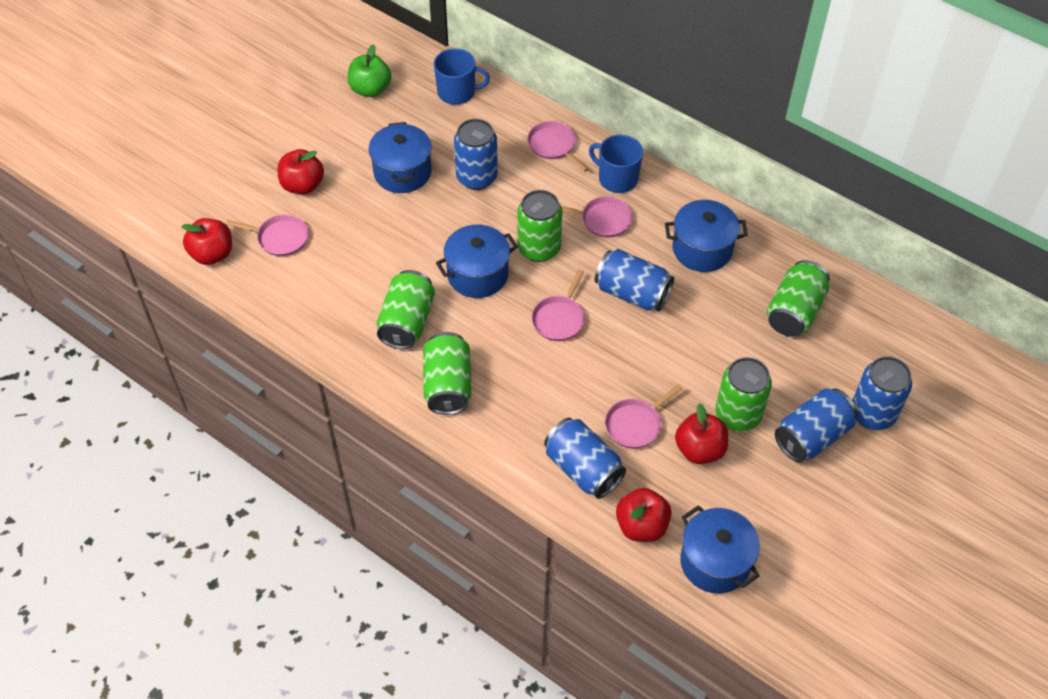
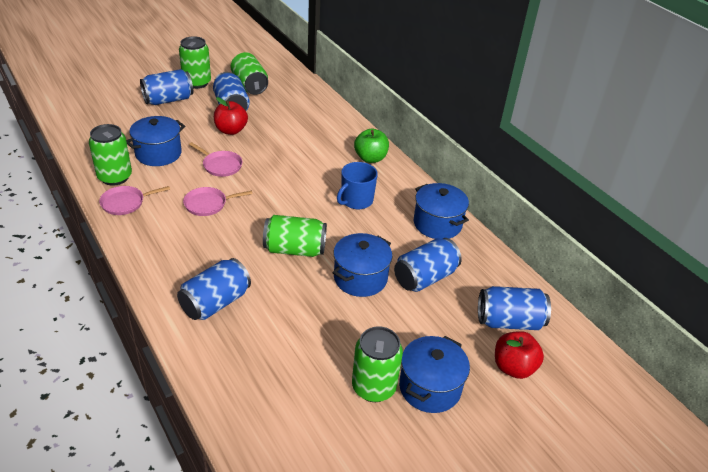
blue mug: [434,48,490,105] [589,135,643,193] = 2 -> [337,162,378,209] = 1
pink pan: [226,214,308,256] [527,121,588,172] [532,270,585,341] [561,196,633,238] [605,384,683,449] = 5 -> [99,186,170,215] [183,187,253,216] [189,142,242,177] = 3
red apple: [181,218,232,265] [277,149,324,194] [616,488,672,542] [675,403,728,464] = 4 -> [214,97,248,135] [495,331,544,379] = 2

